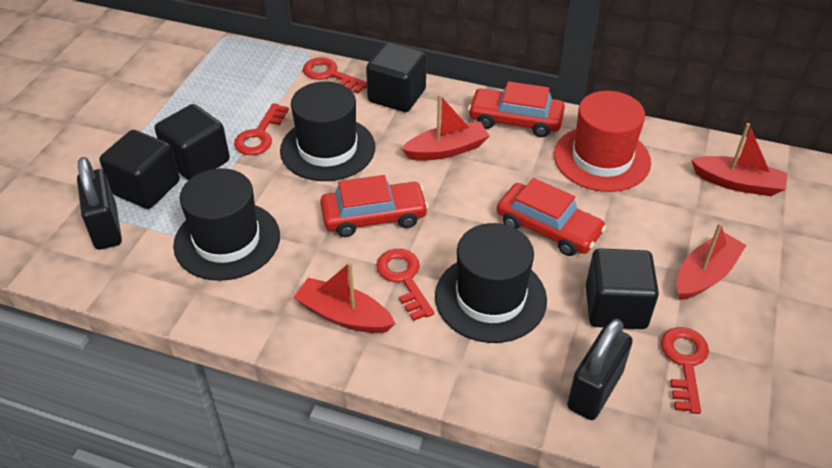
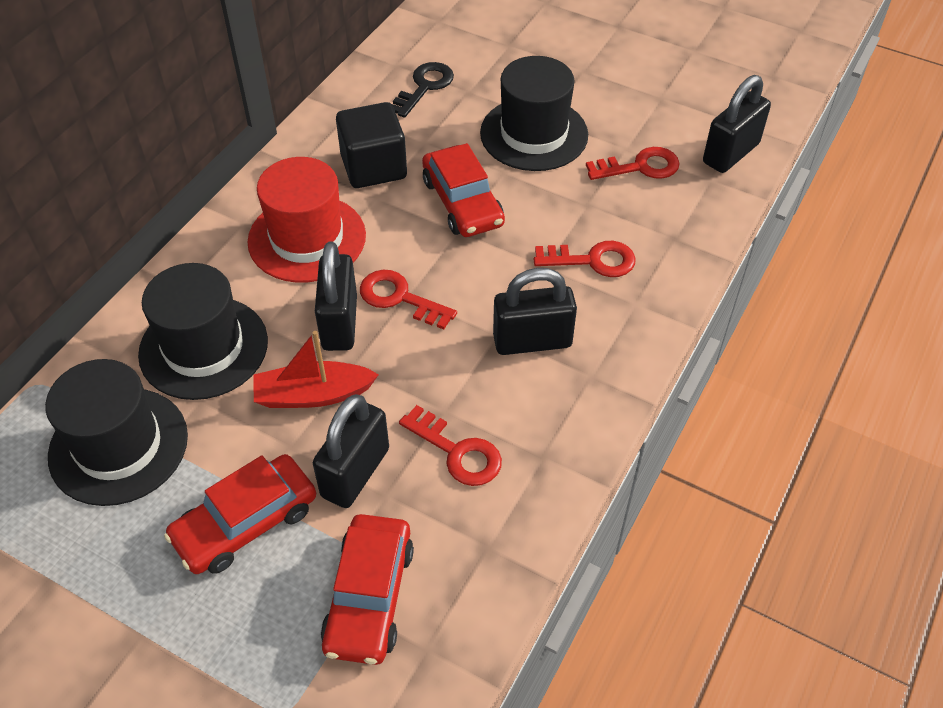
black cube: [99,130,180,209] [155,104,230,180] [366,43,426,112] [586,248,659,329] = 4 -> [336,102,407,188] = 1
black key: none = 0 -> [392,62,454,118] = 1
black padlock: [77,157,122,250] [567,319,633,420] = 2 -> [313,394,389,508] [315,241,357,351] [493,268,577,355] [703,75,771,173] = 4
red boat: [293,262,396,333] [402,94,489,161] [677,223,746,300] [691,123,787,196] = 4 -> [253,331,379,408] = 1

